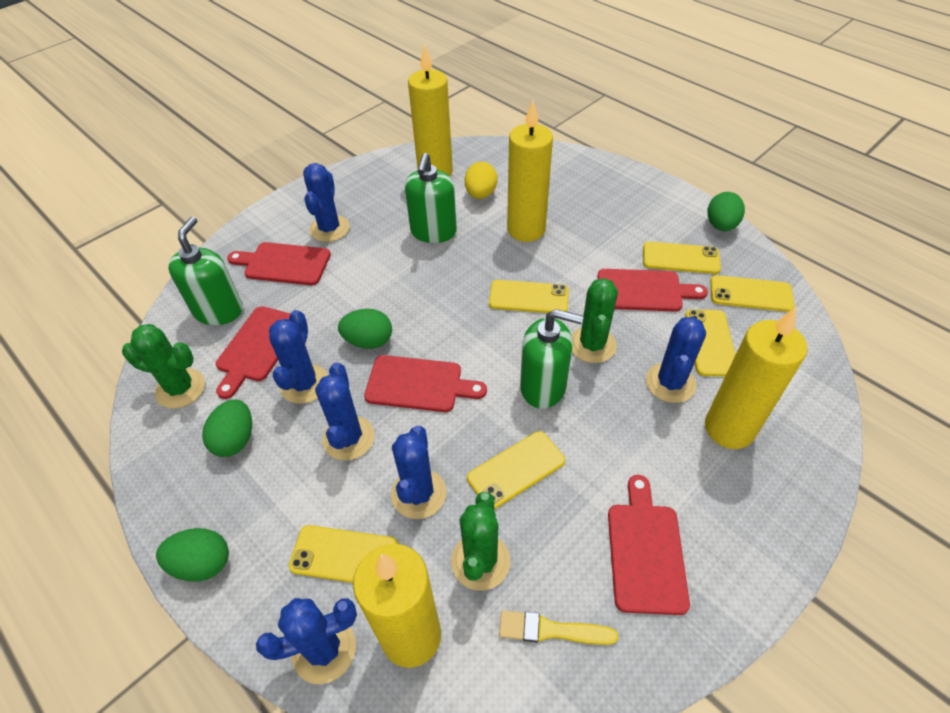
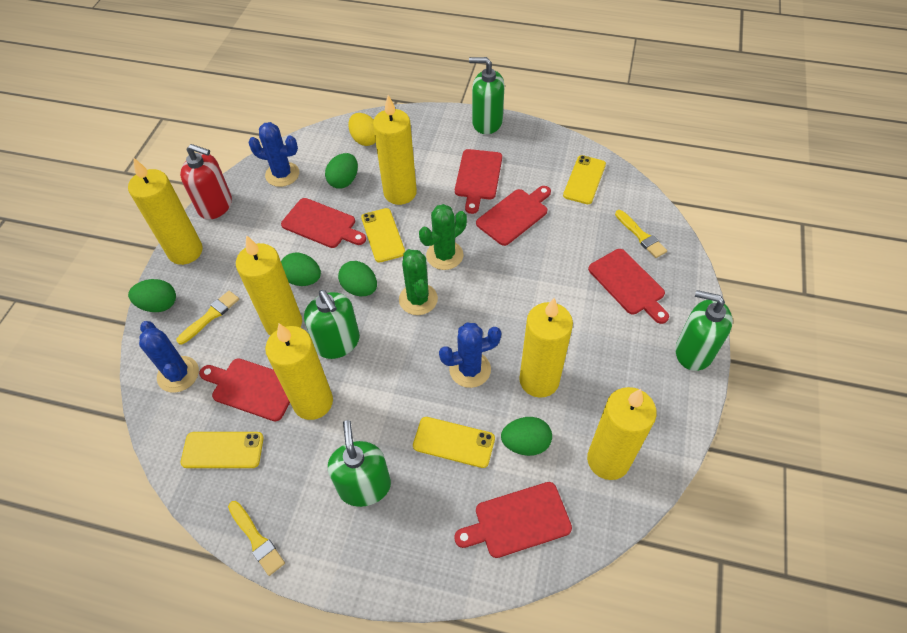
blue cactus: [256,598,357,684] [269,310,328,404] [303,163,350,242] [315,363,375,460] [391,426,446,519] [646,317,706,403] = 6 -> [139,321,199,393] [248,122,299,187] [439,323,502,388] = 3
green cactus: [122,324,205,408] [451,492,510,591] [571,278,618,363] = 3 -> [399,249,438,315] [419,204,467,270] = 2
green egg: [156,528,229,582] [202,399,252,457] [338,309,392,349] [708,192,745,231] = 4 -> [128,279,176,312] [281,252,321,286] [325,153,358,189] [338,261,377,296] [501,417,552,456] = 5
green soap dispenser: [168,217,243,325] [405,153,457,243] [520,309,583,409] = 3 -> [304,290,360,359] [328,420,391,507] [469,57,505,134] [675,290,733,371] = 4
red cutting board: [216,306,290,399] [227,242,331,285] [364,355,487,412] [598,269,708,312] [608,475,690,615] = 5 -> [199,358,290,422] [281,198,366,248] [454,482,572,558] [455,149,502,214] [476,186,551,246] [588,249,669,324] = 6
red soap dispenser: none = 0 -> [180,144,232,220] = 1
yellow brush: [499,610,618,645] = 1 -> [176,291,239,344] [228,501,285,576] [615,210,667,258] = 3
yellow candle: [353,544,441,668] [408,45,453,177] [507,101,553,242] [705,307,807,449] = 4 -> [128,157,202,265] [236,235,302,336] [265,323,333,420] [373,95,417,205] [519,298,573,398] [587,387,657,480] = 6
yellow phone: [289,525,399,583] [467,431,565,509] [489,280,569,313] [643,241,721,274] [685,309,735,376] [710,275,795,312] = 6 -> [181,432,264,468] [361,208,405,263] [413,417,495,468] [563,155,606,204] = 4

